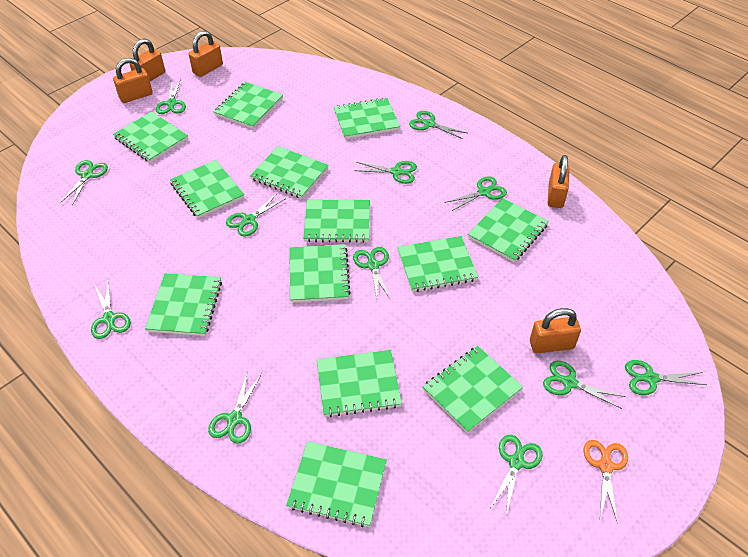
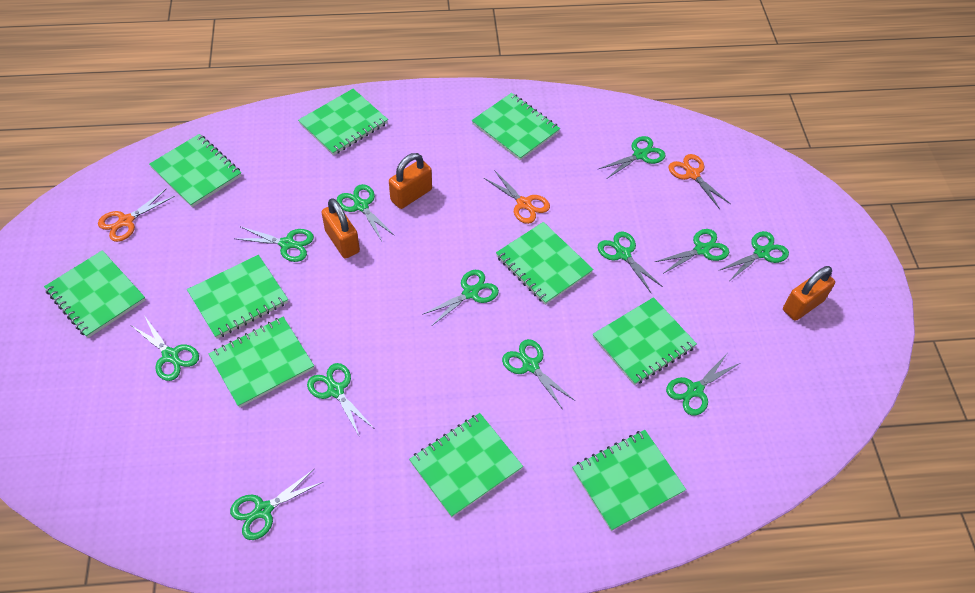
green notebook: [113,111,188,162] [145,273,222,336] [170,160,244,218] [214,82,283,129] [250,146,329,199] [286,441,387,527] [290,244,351,303] [303,200,370,243] [317,350,402,417] [334,98,400,139] [397,236,478,292] [423,346,523,433] [468,198,549,262] = 13 -> [44,250,146,338] [149,134,242,207] [187,255,288,339] [209,317,314,408] [298,89,388,155] [409,413,523,517] [472,93,560,160] [496,222,594,305] [572,430,686,531] [592,297,697,385] = 10
orange padlock: [113,58,153,103] [129,38,165,81] [189,31,223,77] [530,308,581,353] [548,155,569,208] = 5 -> [321,198,360,259] [389,153,432,209] [783,266,835,321] = 3
orange scissors: [583,440,628,523] = 1 -> [98,189,175,242] [484,170,550,224] [669,154,731,209] = 3

